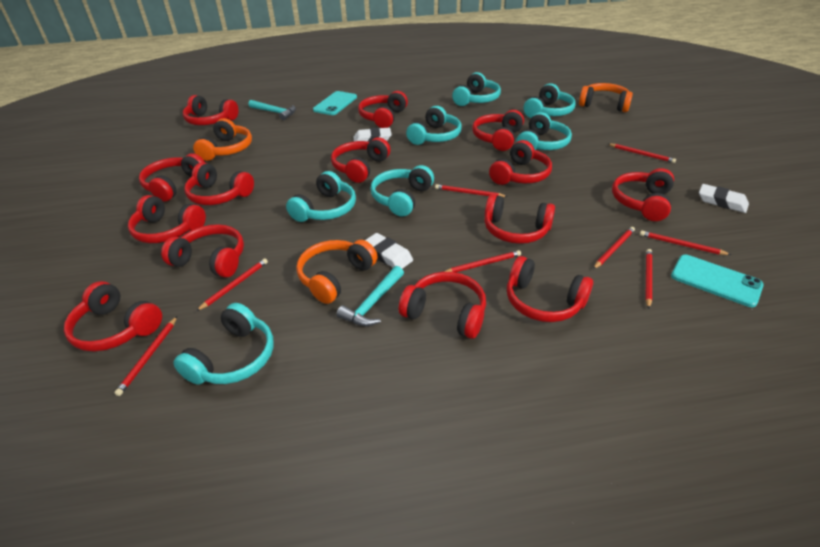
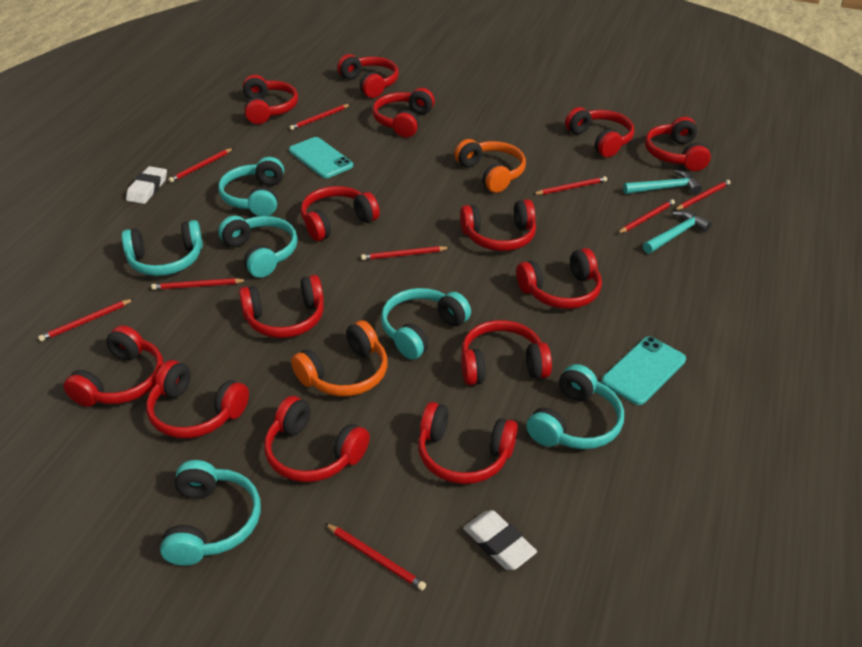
orange headphones: [193,118,252,161] [296,240,377,304] [579,83,633,112] = 3 -> [291,320,387,396] [454,139,526,193] = 2
red pencil: [114,317,177,396] [196,258,268,311] [435,184,508,197] [444,250,521,272] [593,227,635,269] [608,144,676,163] [640,231,731,255] [645,249,652,309] = 8 -> [38,299,134,342] [151,278,247,290] [168,148,233,183] [289,104,350,130] [325,523,426,591] [361,246,450,260] [534,176,607,195] [617,199,675,234] [675,180,731,210] = 9
turquoise headphones: [174,303,274,385] [286,171,356,222] [370,165,434,217] [406,106,462,145] [452,72,501,106] [516,112,572,150] [524,83,576,118] = 7 -> [122,220,203,276] [160,460,261,566] [218,157,284,216] [218,216,298,278] [381,288,471,360] [527,364,624,449] = 6
white eraser: [354,127,392,142] [365,233,413,269] [699,184,749,213] = 3 -> [126,166,167,204] [463,510,537,570] = 2

